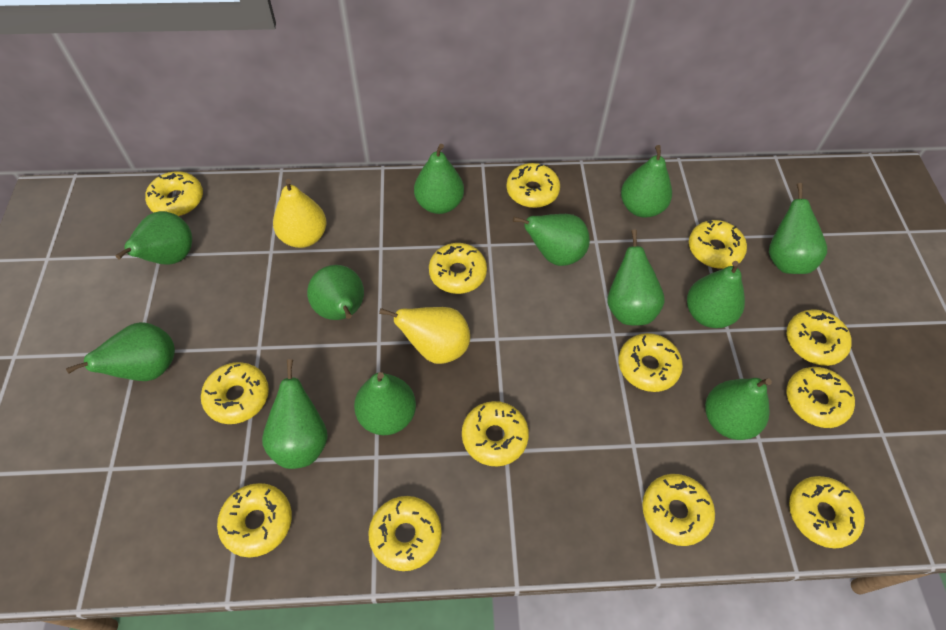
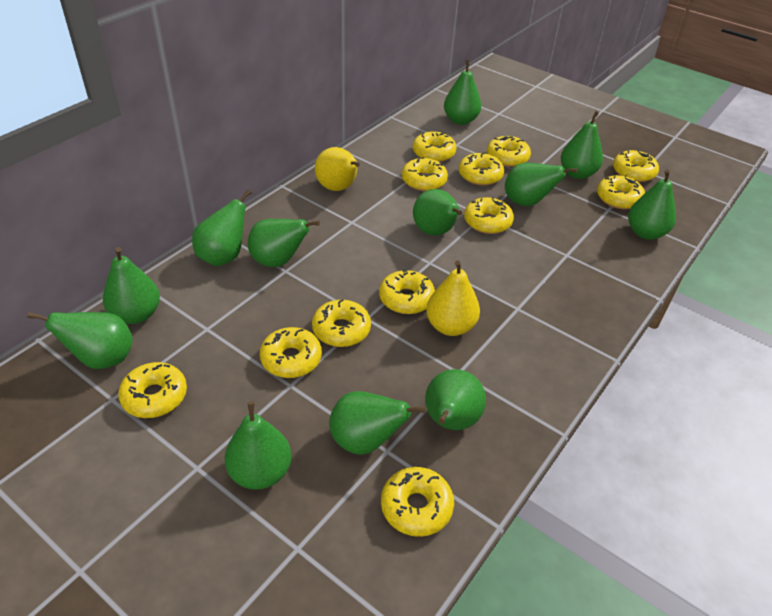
yellow donut: [145,172,203,216] [201,362,269,424] [217,483,292,558] [369,496,442,571] [429,243,487,294] [462,401,529,467] [506,163,560,208] [619,333,683,392] [642,474,715,546] [689,220,747,269] [787,309,852,366] [787,367,855,428] [789,476,865,549] = 13 -> [118,362,187,418] [260,327,322,378] [312,299,371,347] [379,269,435,314] [381,467,454,537] [402,157,448,191] [413,131,456,162] [459,152,504,186] [464,197,514,234] [487,136,531,167] [597,175,645,209] [613,150,659,182] = 12

